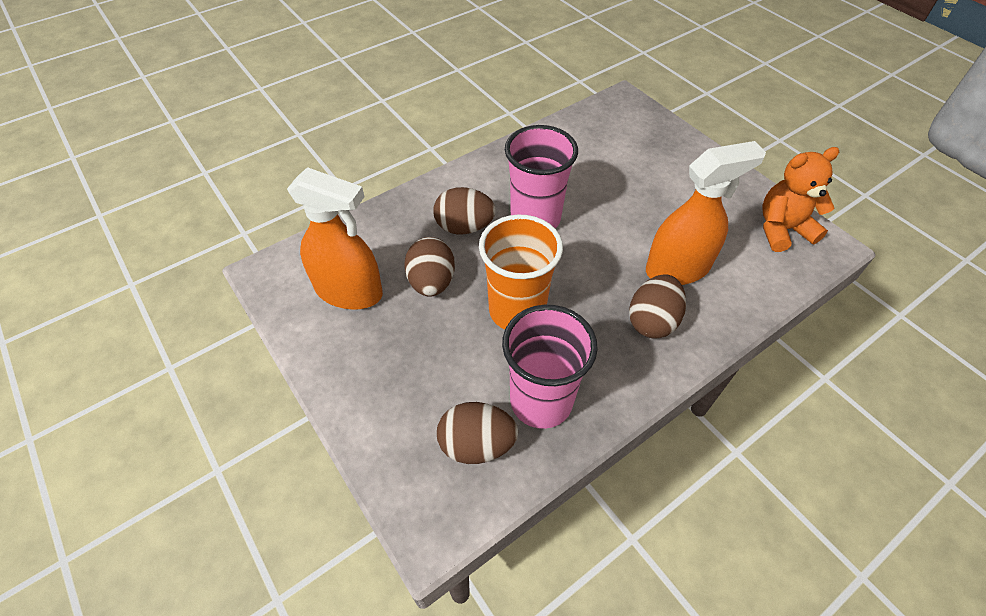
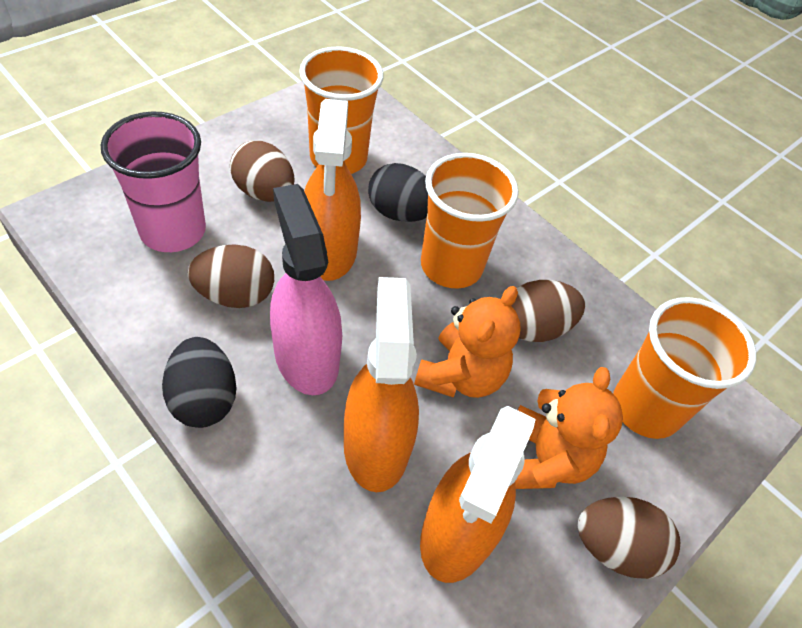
black egg: none = 0 -> [162,337,237,428] [368,163,428,222] = 2
orange cup: [479,215,563,329] = 1 -> [299,47,384,174] [421,153,519,288] [613,297,757,439] = 3
orange spray bottle: [287,167,383,310] [646,141,766,285] = 2 -> [304,99,361,281] [344,277,419,492] [420,406,536,583] = 3
orange teddy bear: [762,147,839,252] = 1 -> [414,286,520,398] [515,367,623,489] = 2
pink cup: [502,305,598,429] [505,125,578,228] = 2 -> [101,112,206,252] = 1
pink spray bottle: none = 0 -> [270,184,342,395] = 1

